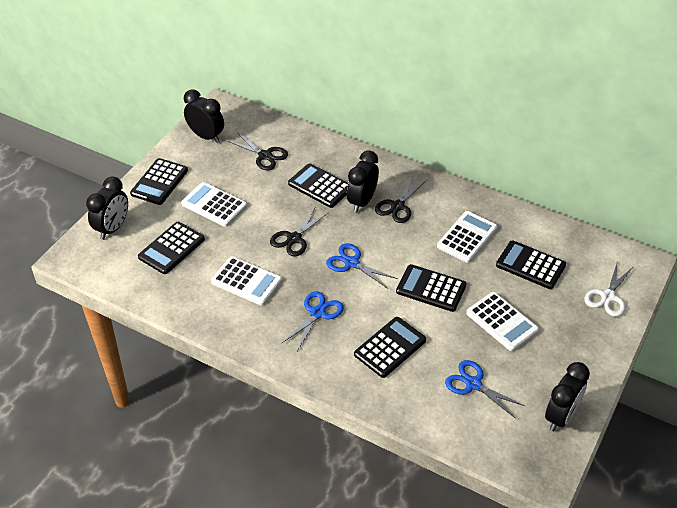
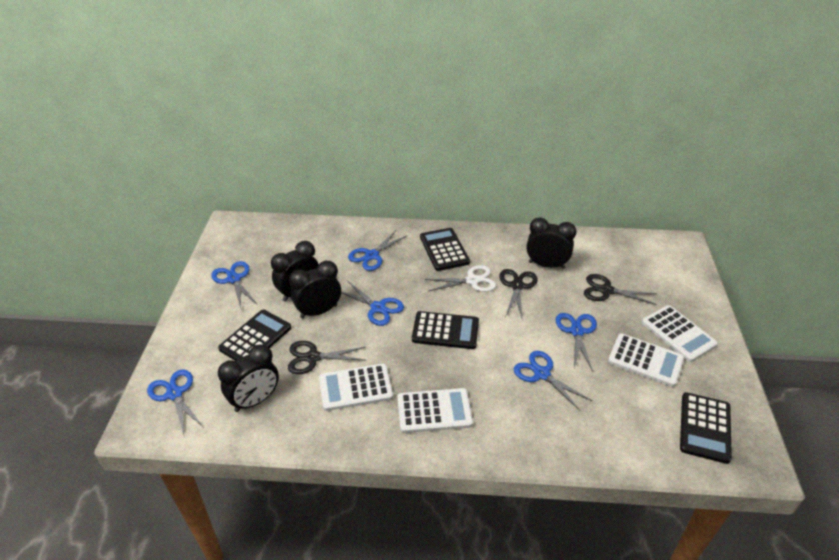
black calculator: [130,158,188,205] [138,222,205,274] [288,163,348,208] [354,317,426,378] [396,264,467,312] [496,240,566,289] = 6 -> [218,310,291,361] [412,311,479,349] [420,228,470,271] [680,392,732,464] = 4
blue scissors: [282,291,344,351] [326,243,398,289] [445,360,525,418] = 3 -> [147,369,204,435] [211,261,258,308] [341,281,404,326] [348,230,408,271] [514,351,592,411] [556,313,597,371] = 6

